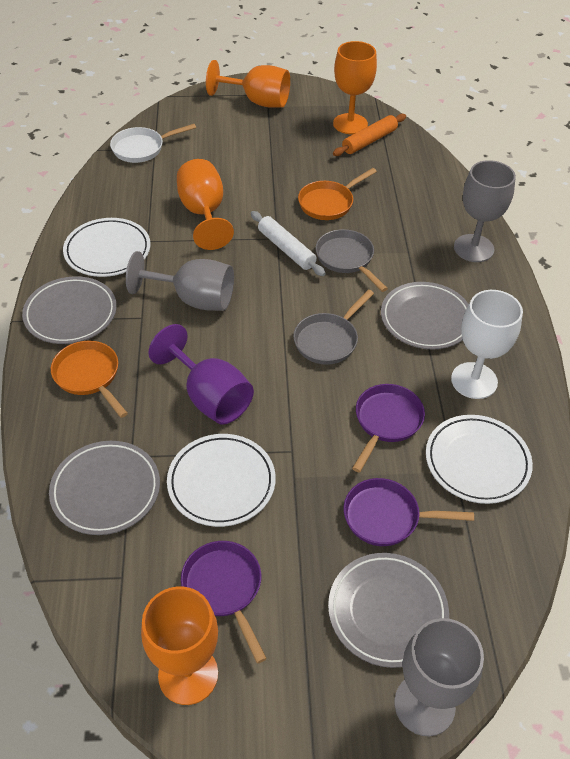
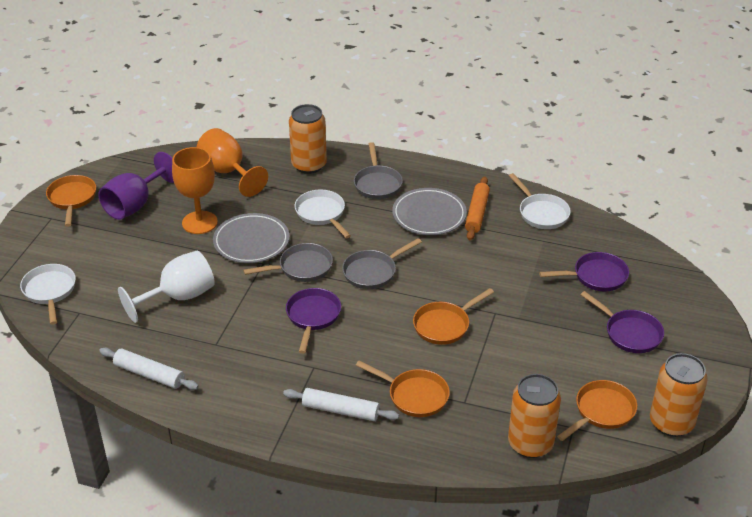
grey goblet: [126,251,234,311] [394,618,484,737] [454,160,516,262] = 3 -> none = 0
grey pan: [293,289,374,365] [315,229,388,292] = 2 -> [243,243,333,282] [342,238,422,289] [354,142,403,199] = 3
grey plate: [22,276,117,344] [49,441,160,535] [328,553,449,668] [381,282,469,350] = 4 -> [213,213,289,263] [392,188,467,235] = 2
orange can: none = 0 -> [289,104,327,174] [508,374,561,458] [650,353,708,437] = 3
orange goblet: [141,586,218,705] [177,159,234,250] [206,60,290,108] [333,41,377,134] = 4 -> [172,147,218,234] [197,128,268,197] = 2
orange pan: [51,341,128,418] [298,168,377,220] = 2 -> [46,175,96,227] [356,361,450,417] [413,288,494,345] [557,380,637,441] = 4
white pan: [110,124,196,163] = 1 -> [20,264,76,325] [295,190,351,238] [509,173,571,229] = 3
white plate: [63,218,150,277] [167,434,276,527] [426,415,533,504] = 3 -> none = 0
white rolling pin: [251,211,325,276] = 1 -> [99,348,199,390] [283,388,399,421] = 2

